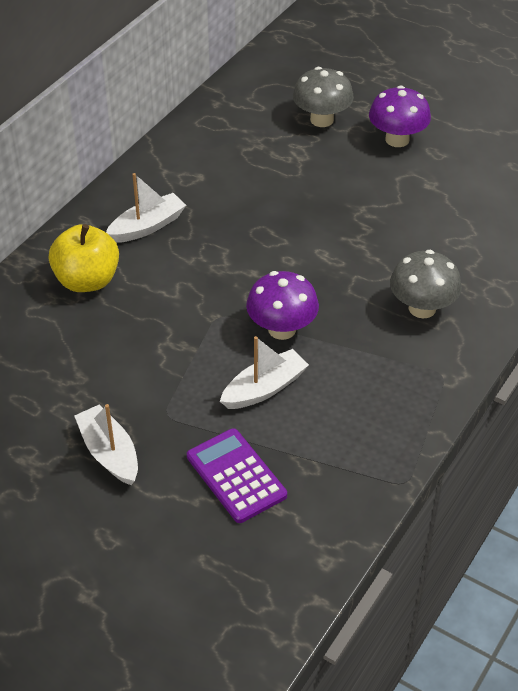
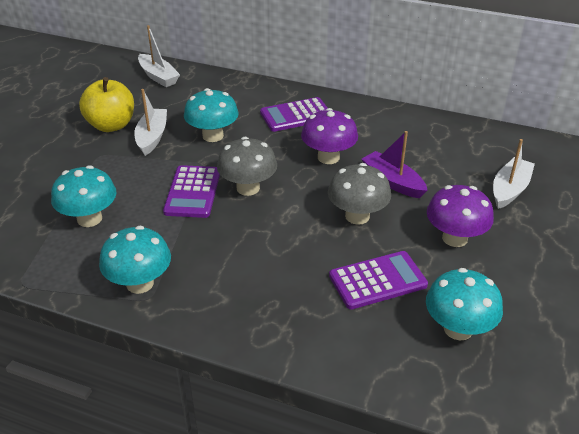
purple boat: none = 0 -> [361,131,428,198] = 1
purple calculator: [187,428,287,523] = 1 -> [163,165,220,218] [260,97,327,132] [329,251,428,309] = 3
turquoise mushroom: none = 0 -> [51,165,117,227] [99,226,171,294] [184,88,239,142] [426,268,503,341] = 4

